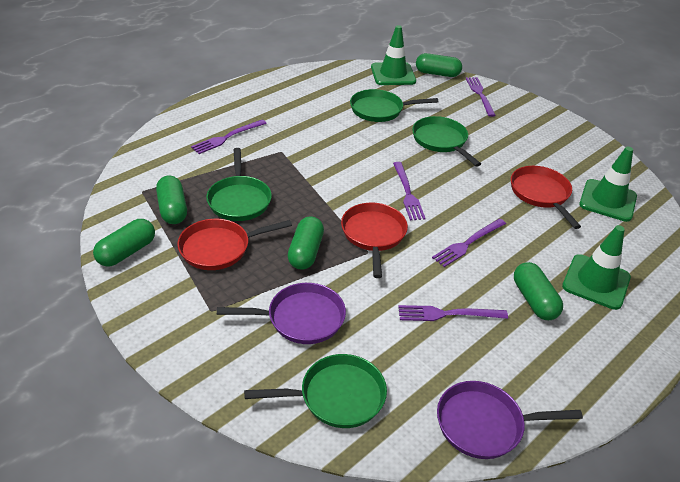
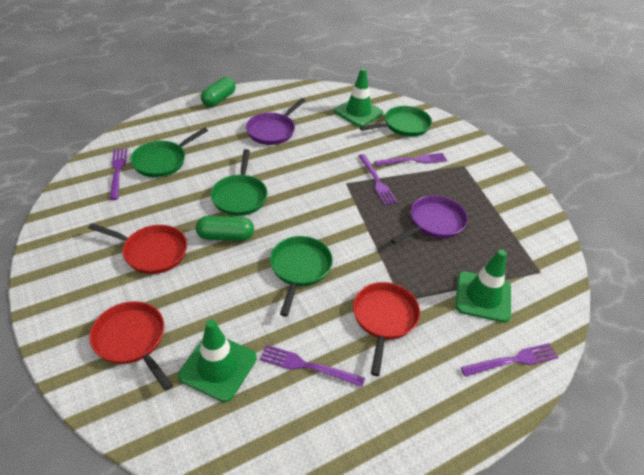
green capsule: [93,219,155,267] [156,176,187,224] [288,216,324,270] [416,53,462,77] [514,262,563,320] = 5 -> [196,216,254,241] [201,77,236,107] = 2

